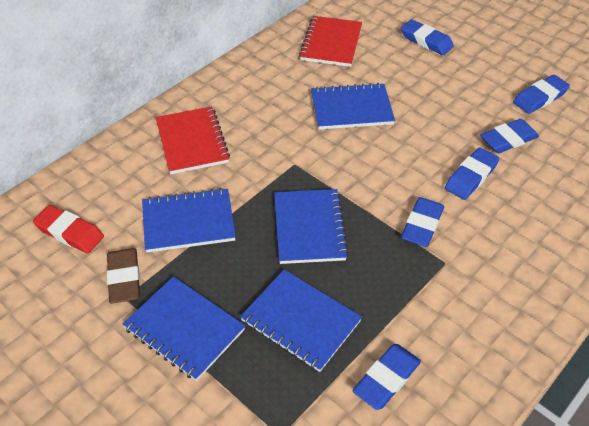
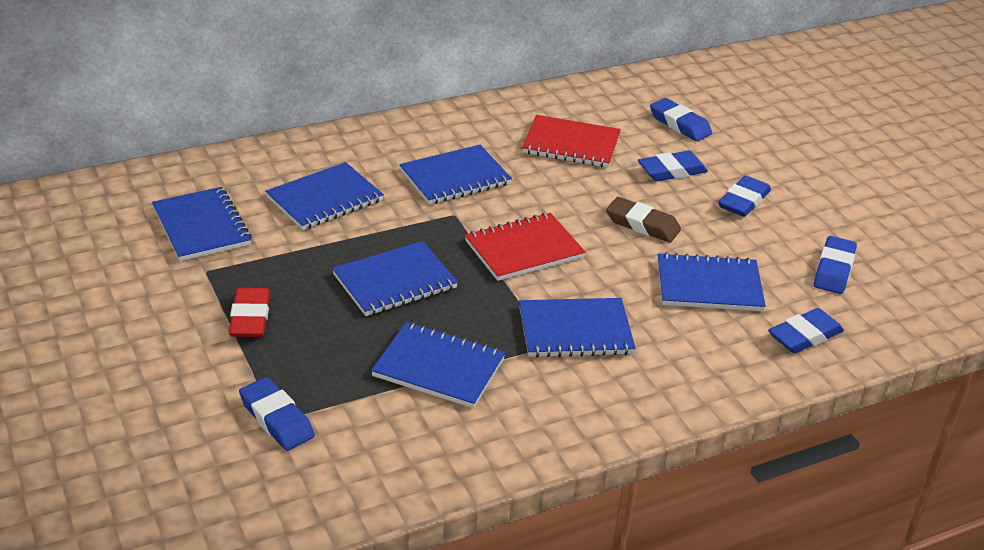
blue notebook: [123,276,245,381] [142,188,236,253] [240,269,362,372] [274,189,349,264] [311,83,395,130] = 5 -> [152,187,252,261] [265,162,384,230] [332,241,458,316] [371,322,505,408] [399,145,512,205] [519,298,636,358] [658,252,766,311] = 7

